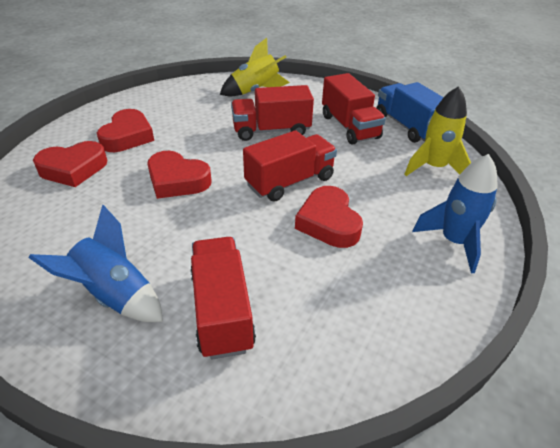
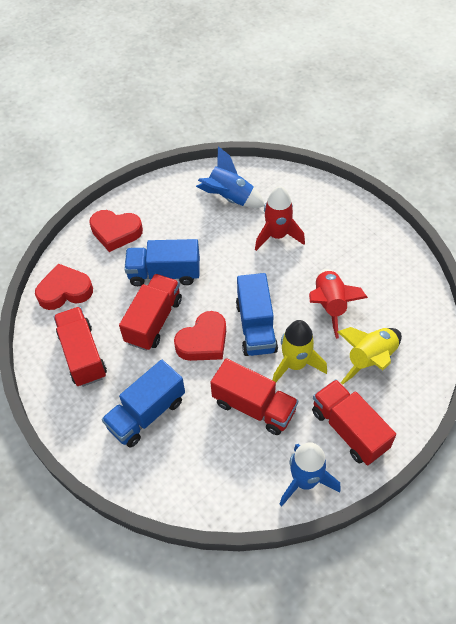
blue truck: [376,82,444,143] = 1 -> [102,360,185,448] [124,239,200,286] [236,273,278,356] = 3
red heart: [33,141,107,187] [97,109,154,152] [147,151,211,199] [295,186,363,248] = 4 -> [35,264,93,310] [89,210,143,252] [174,311,226,361] = 3
red rocket: none = 0 -> [255,186,305,251] [309,269,368,339] = 2

